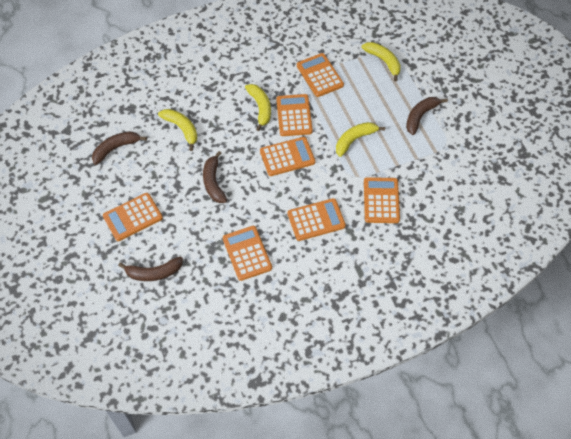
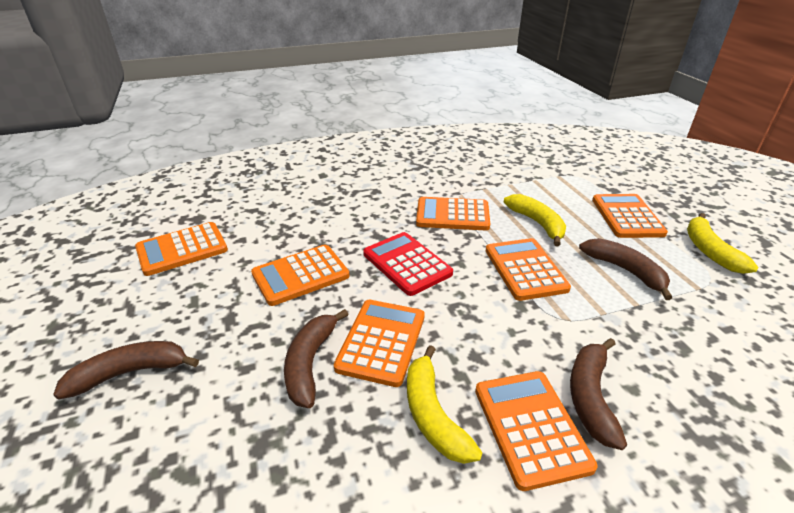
red calculator: none = 0 -> [363,232,453,296] = 1
yellow banana: [158,109,197,151] [245,84,271,131] [336,122,385,157] [362,42,401,81] = 4 -> [407,345,482,464] [503,194,566,246] [687,213,758,274] = 3

